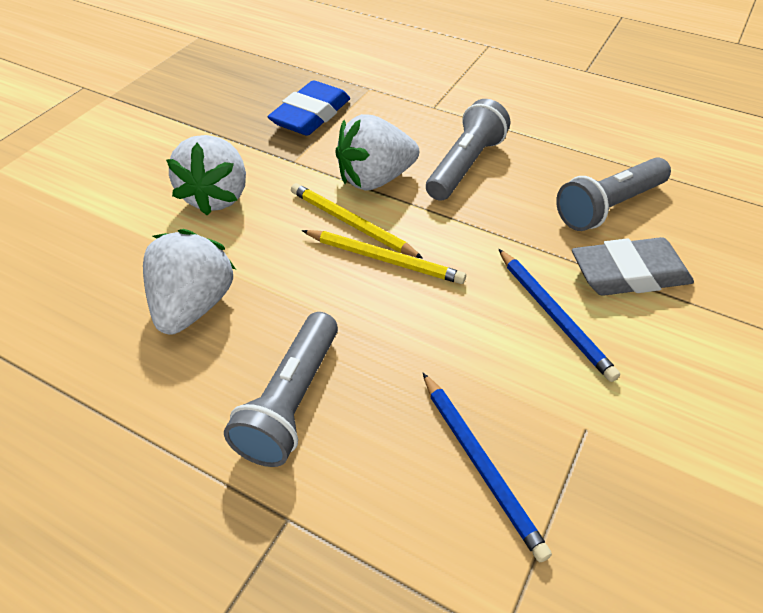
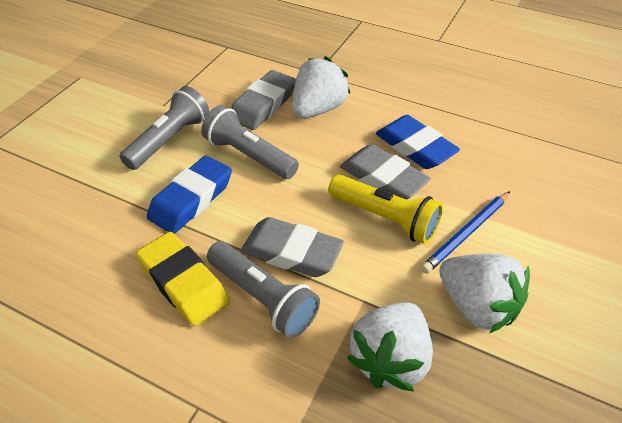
blue eraser: [268,80,350,136] = 1 -> [147,156,232,234] [376,115,460,169] = 2
blue pencil: [423,373,552,563] [499,249,620,382] = 2 -> [421,191,510,274] = 1
grey eraser: [572,237,694,296] = 1 -> [231,70,296,130] [240,217,344,277] [340,144,431,200] = 3
yellow eraser: none = 0 -> [136,232,230,326] = 1
yellow flashlight: none = 0 -> [328,174,443,244] = 1
yellow pencil: [291,183,423,259] [302,230,466,284] = 2 -> none = 0

